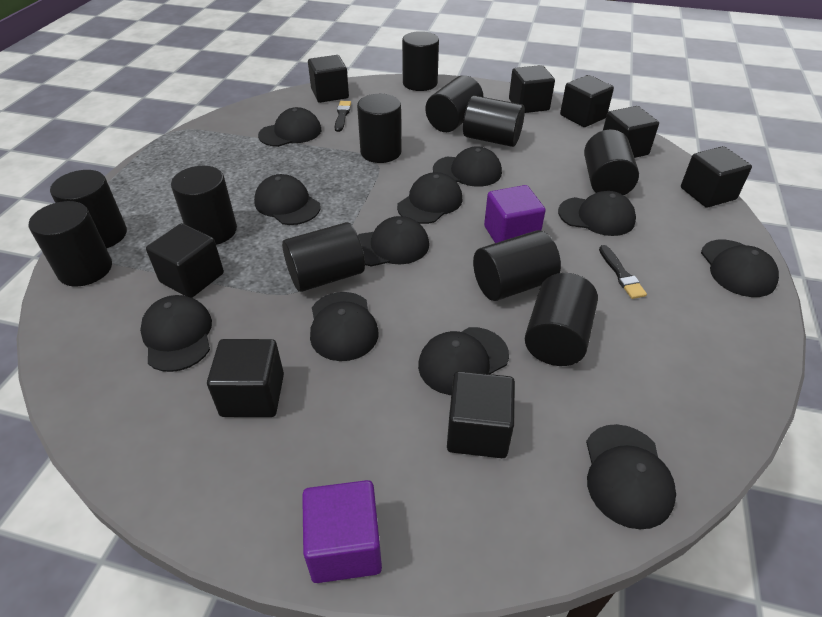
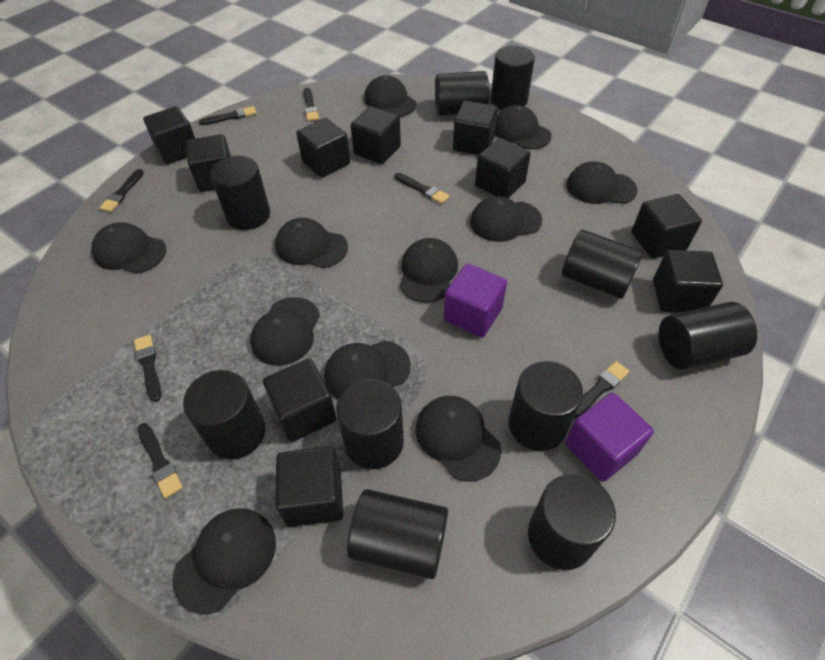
black brush: [335,101,351,132] [599,245,647,299] = 2 -> [99,169,144,212] [134,335,161,402] [138,423,183,499] [199,106,257,125] [304,88,319,121] [395,173,450,204] [574,361,630,419] = 7
black cube: [146,223,224,298] [207,339,284,417] [308,55,349,103] [447,371,515,458] [509,65,555,113] [560,75,614,127] [603,106,659,158] [681,146,752,208] = 8 -> [143,106,195,164] [186,134,231,192] [263,359,337,442] [276,446,343,527] [296,118,350,178] [351,106,401,164] [453,101,498,155] [475,138,531,198] [631,194,702,259] [653,250,723,313] = 10
black cylinder: [29,201,112,287] [50,170,127,248] [171,166,237,245] [282,222,365,292] [357,94,402,163] [402,31,439,91] [425,75,483,132] [463,96,525,147] [473,230,561,301] [525,273,598,366] [584,130,639,195] = 11 -> [183,370,265,460] [210,156,270,230] [336,379,404,469] [347,489,448,579] [435,71,489,115] [491,46,535,110] [508,361,583,451] [528,474,616,570] [562,230,643,299] [659,302,757,370] = 10

